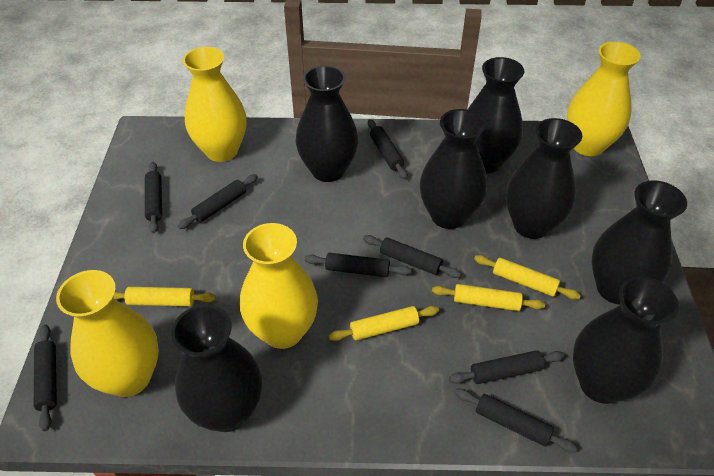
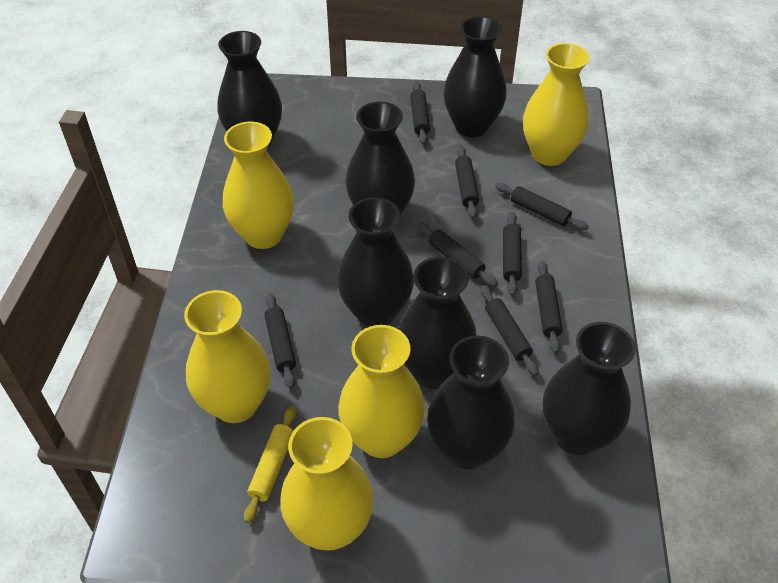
yellow rolling pin: [113,287,216,306] [329,306,439,341] [432,284,545,311] [474,255,581,300] = 4 -> [244,406,296,523] = 1
yellow vase: [56,270,159,397] [183,47,247,162] [240,223,318,349] [567,42,641,156] = 4 -> [184,290,271,423] [223,121,294,249] [280,417,374,551] [338,325,425,458] [523,43,590,166] = 5

